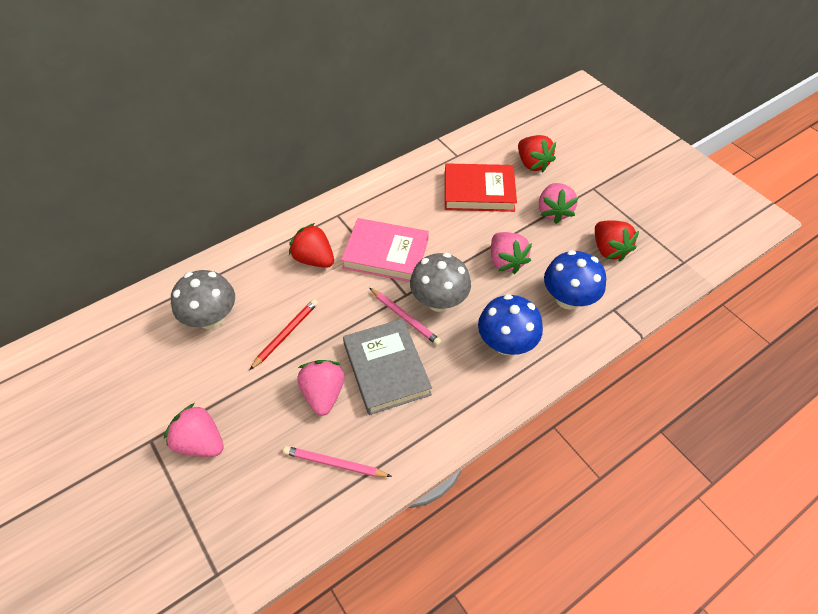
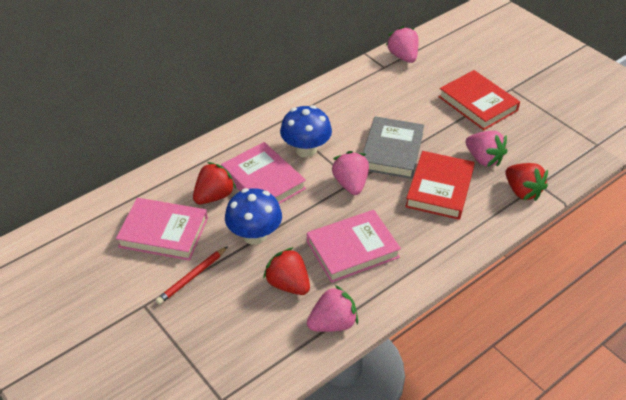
grey mushroom: [171,270,235,329] [410,253,471,312] = 2 -> none = 0
pink book: [341,218,429,282] = 1 -> [116,198,208,261] [221,142,306,204] [307,210,401,283] = 3
pink pencil: [283,446,392,477] [370,288,441,346] = 2 -> none = 0
red book: [445,163,517,212] = 1 -> [405,151,475,220] [439,70,520,130] = 2

